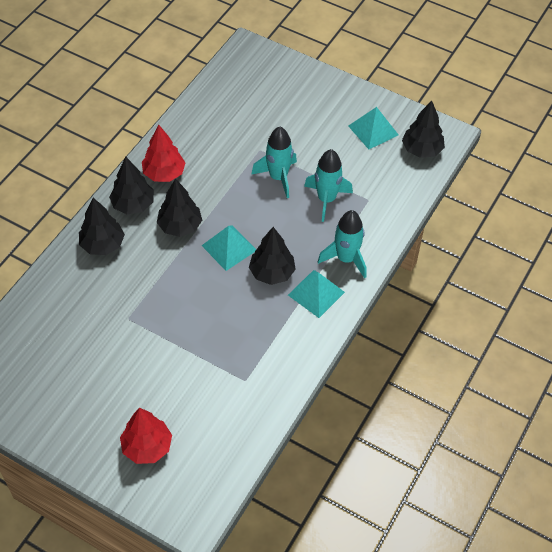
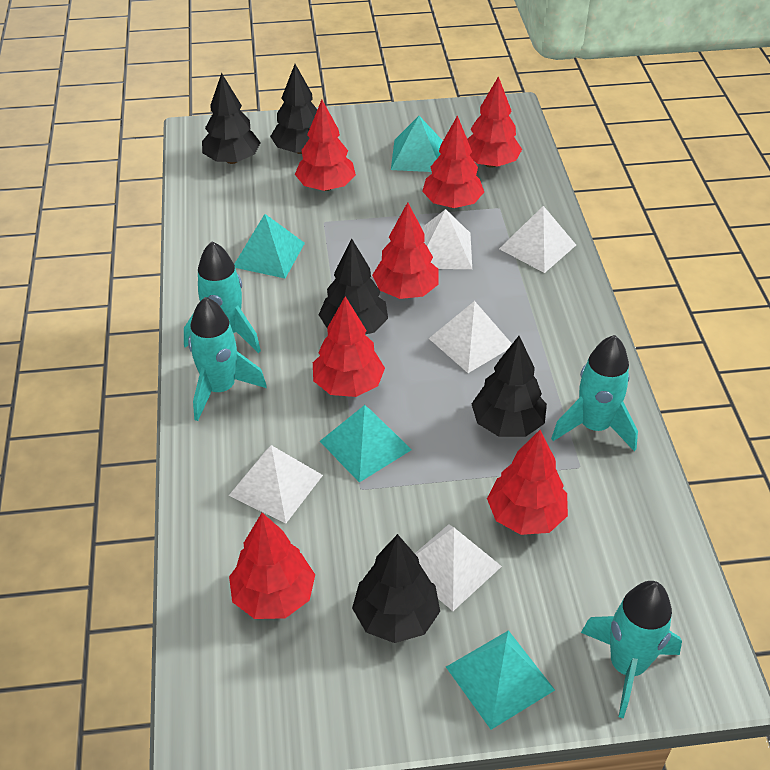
red tree: [120,408,172,464] [142,125,186,182] = 2 -> [229,513,315,619] [295,100,356,191] [313,296,385,397] [372,202,439,299] [422,115,484,208] [467,76,522,168] [487,430,568,535] = 7
turquoise pyramid: [201,225,256,271] [288,270,345,318] [348,107,399,149] = 3 -> [234,214,305,278] [320,405,412,483] [391,116,443,172] [446,630,555,730] = 4
turquoise rocket: [251,127,297,198] [304,149,353,222] [318,210,367,278] = 3 -> [184,241,261,353] [188,297,267,421] [551,335,638,451] [581,581,682,718] = 4
white pyramid: none = 0 -> [229,445,323,523] [415,524,502,611] [422,209,472,269] [429,301,512,373] [499,206,576,273] = 5

